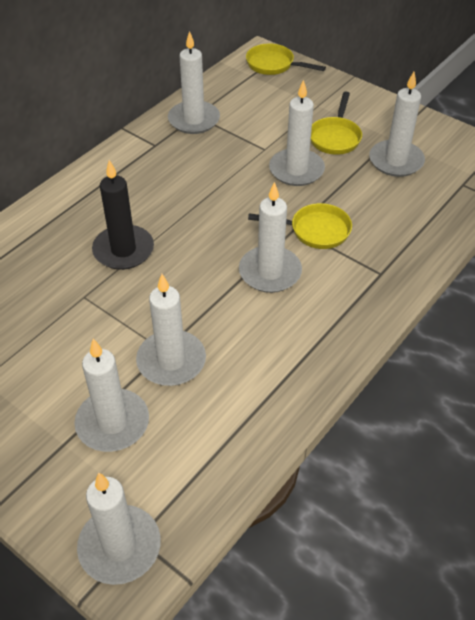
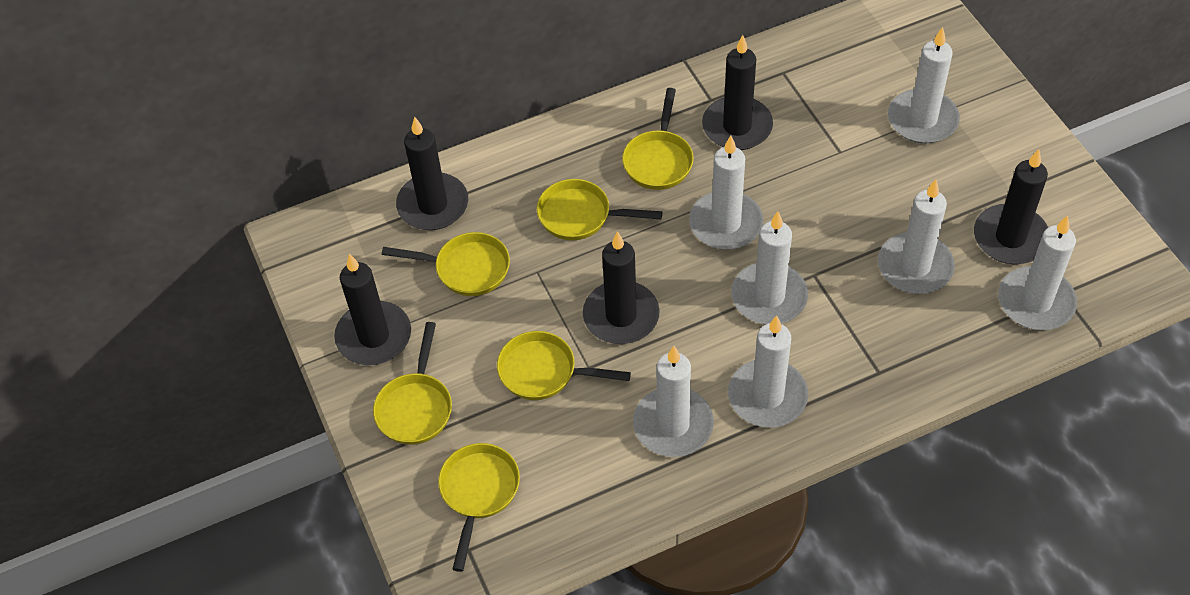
black candle: [92,160,154,270] = 1 -> [334,254,411,365] [396,117,468,230] [583,231,660,344] [702,35,773,150] [974,149,1048,264] = 5
yellow pan: [246,44,326,75] [248,203,352,249] [311,91,362,155] = 3 -> [373,322,452,445] [382,232,510,296] [438,443,520,572] [497,331,631,400] [537,179,662,240] [622,88,694,190] = 6

